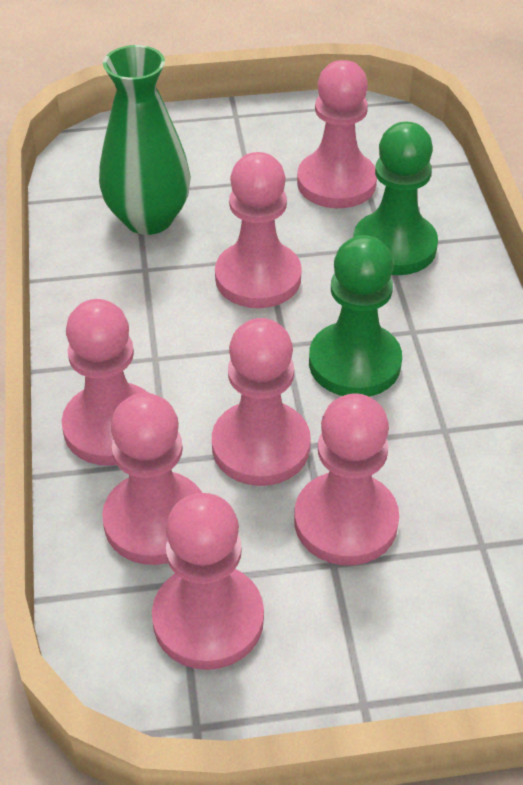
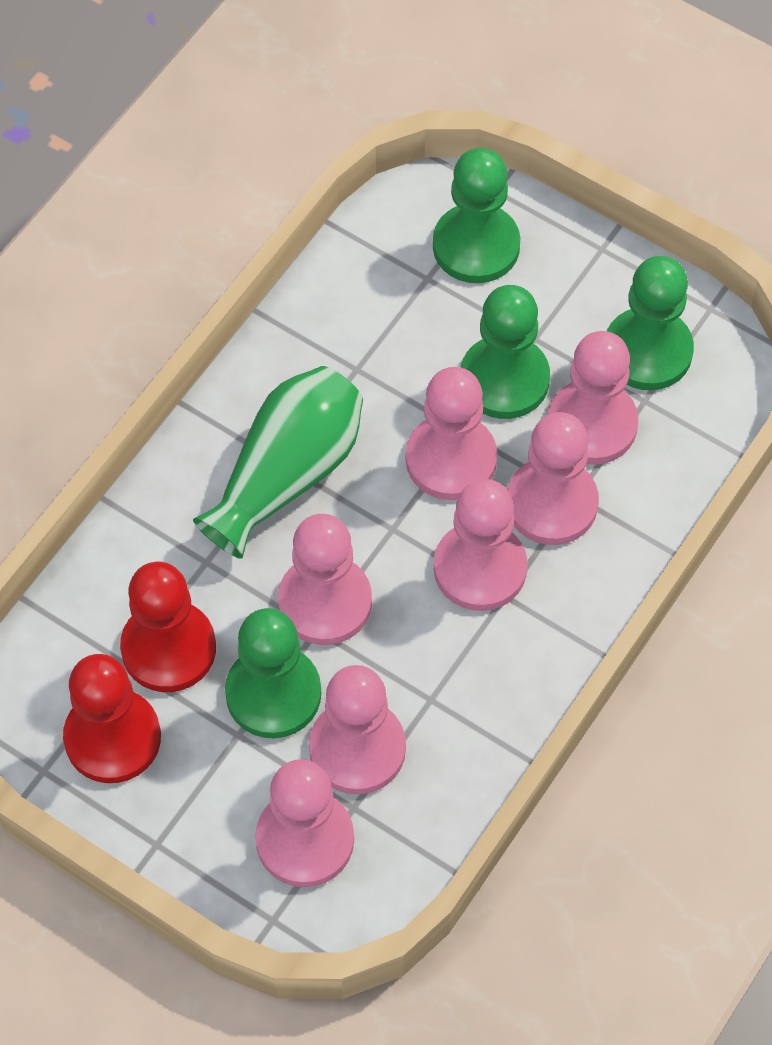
green pawn: [309,235,402,397] [353,122,438,275] = 2 -> [225,608,321,738] [433,148,520,283] [460,285,550,419] [607,256,694,390] = 4
red pawn: none = 0 -> [63,654,161,783] [120,562,216,692] = 2

